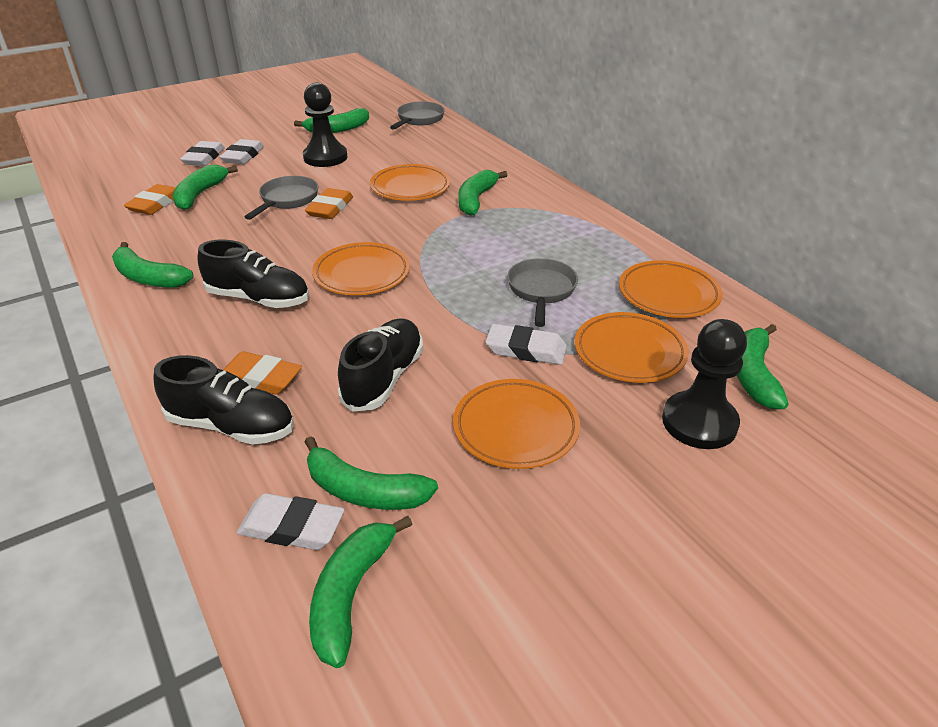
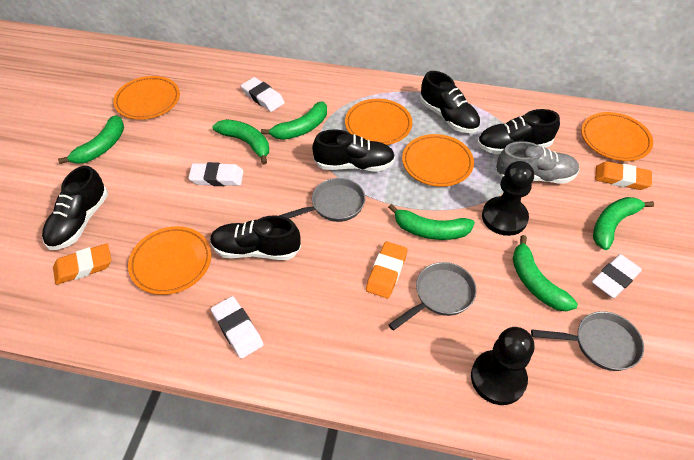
black shoe: [154,355,294,445] [198,240,309,308] [338,318,423,412] = 3 -> [42,166,108,250] [210,216,301,260] [312,129,395,171] [420,71,480,133] [477,109,560,154] = 5
green banana: [112,242,193,288] [173,165,238,210] [294,108,369,133] [305,436,438,510] [309,516,413,668] [458,170,507,216] [737,324,789,409] = 7 -> [58,115,124,164] [213,119,269,165] [261,101,327,140] [388,204,475,240] [513,235,578,311] [593,197,654,250] = 6
grey shoe: none = 0 -> [495,141,580,183] = 1

